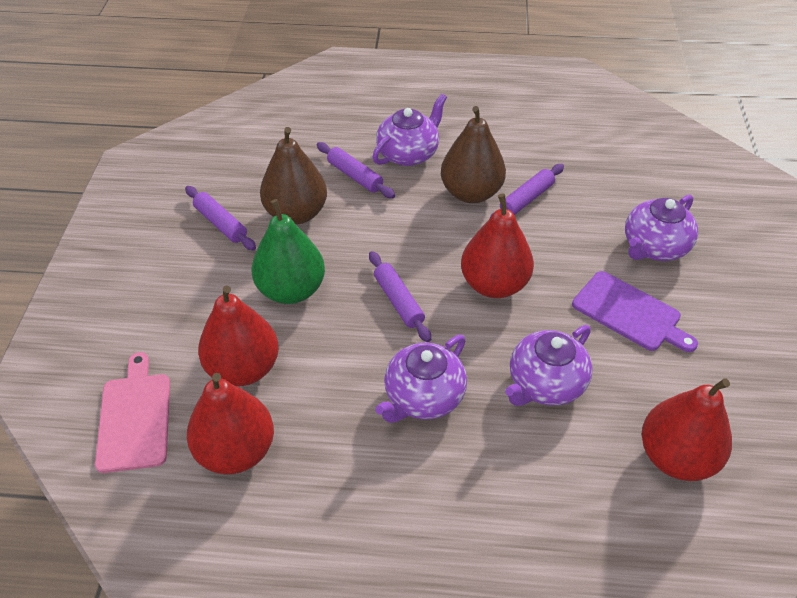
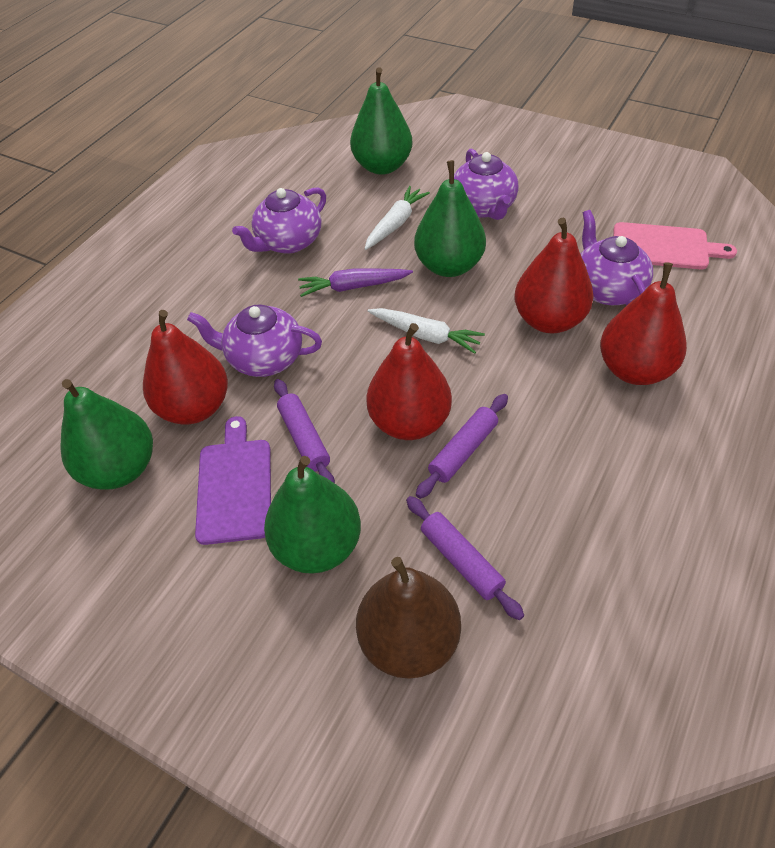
brown pear: [260,127,327,225] [441,106,506,203] = 2 -> [356,557,461,679] = 1
green pear: [252,199,325,304] = 1 -> [60,379,153,490] [264,456,361,574] [350,67,412,175] [414,160,486,277] = 4
purple carrot: none = 0 -> [298,268,413,297] = 1
purple rolling pin: [185,186,256,250] [317,142,395,198] [369,251,431,342] [490,164,564,218] = 4 -> [274,379,335,483] [406,496,524,620] [416,394,508,499] = 3
white carrot: none = 0 -> [364,186,430,250] [368,308,485,354] = 2

